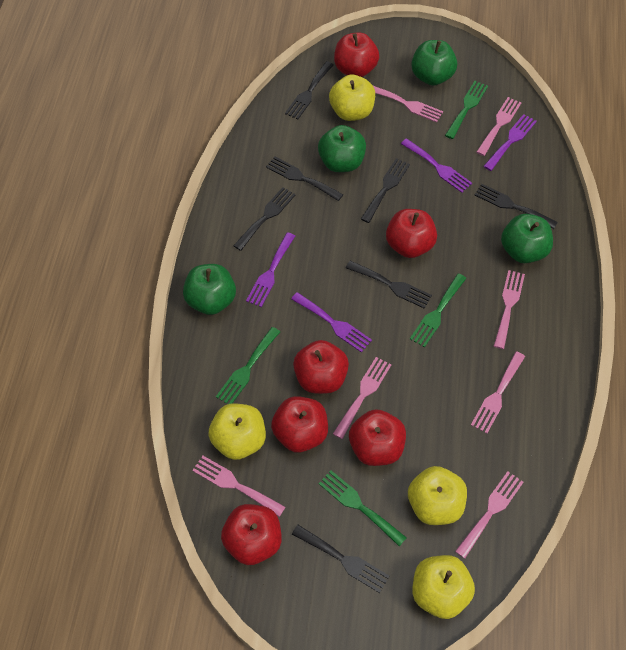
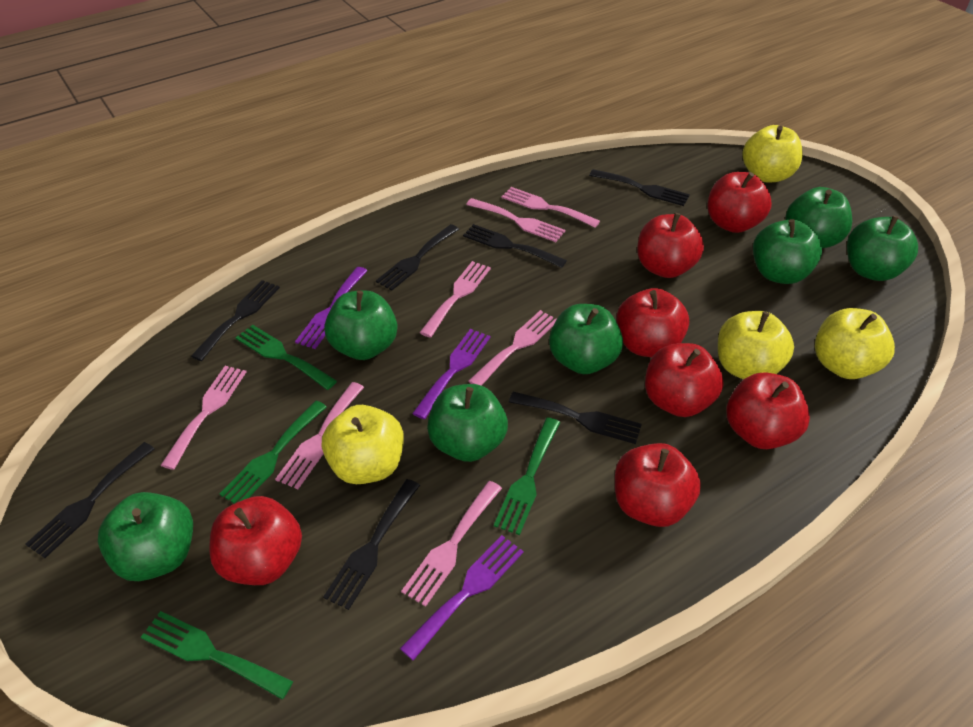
green apple: [183,264,236,315] [318,125,366,172] [411,40,457,86] [501,214,553,263] = 4 -> [98,492,193,581] [324,291,397,360] [427,384,508,462] [549,304,623,374] [753,219,822,284] [785,187,852,248] [847,216,918,281] = 7
purple fork: [246,232,295,307] [291,292,372,353] [401,138,472,193] [483,114,537,171] = 4 -> [295,267,368,349] [400,535,524,661] [412,329,490,419] = 3
red apple: [221,504,282,565] [271,396,328,452] [293,340,349,394] [334,33,379,77] [349,409,406,466] [386,209,437,258] = 6 -> [209,496,302,585] [615,443,701,527] [616,288,689,357] [637,213,704,278] [645,343,724,417] [708,172,772,233] [726,372,810,449] = 7

